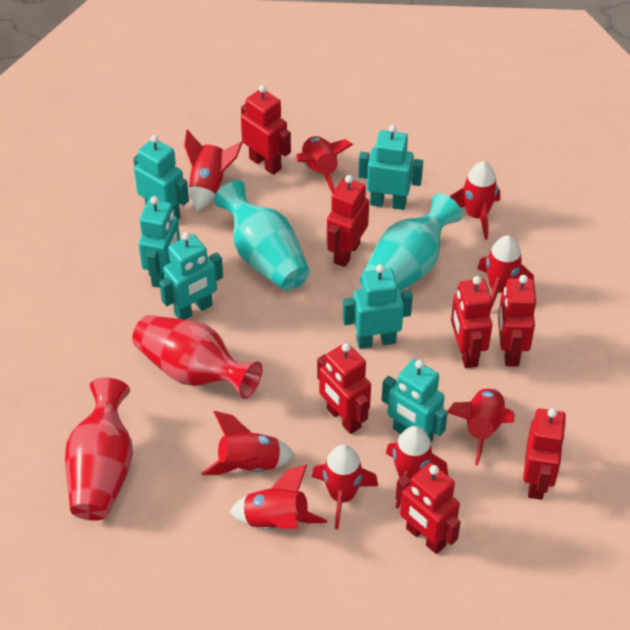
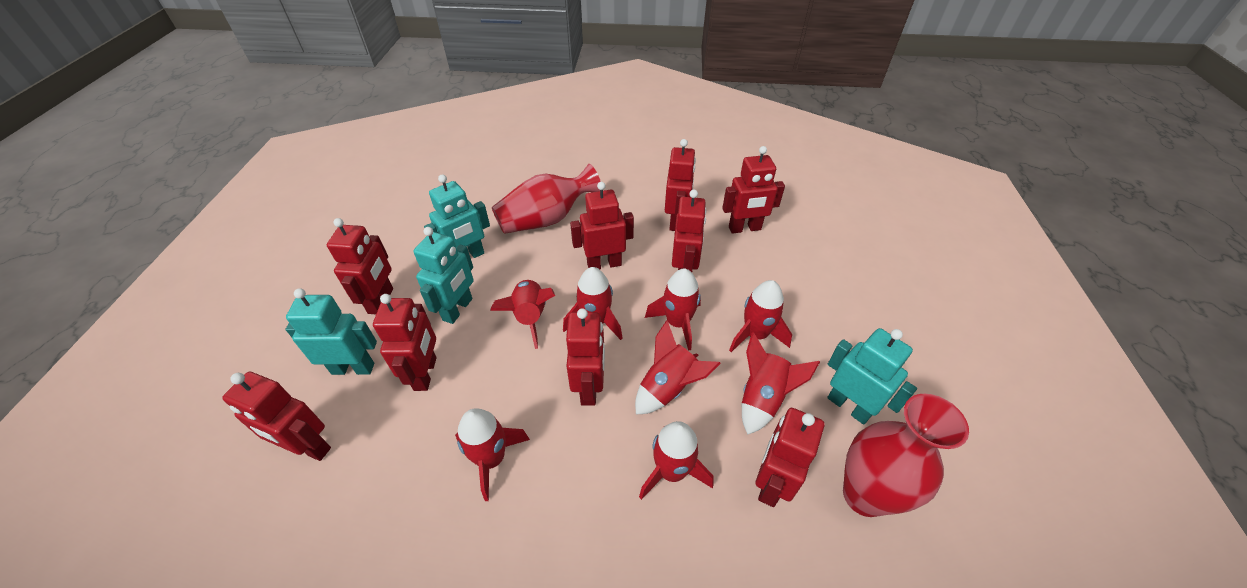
red robot: [241,85,291,175] [317,343,371,434] [327,175,369,267] [396,462,461,554] [451,276,492,368] [498,275,536,366] [523,408,567,500] = 7 -> [222,372,331,461] [327,218,393,314] [373,294,436,391] [566,308,605,406] [570,182,634,269] [665,139,696,231] [672,189,707,272] [722,146,785,234] [756,408,824,507] = 9
red rocket: [184,129,243,211] [201,411,295,475] [230,465,327,529] [296,136,353,193] [312,444,378,529] [386,426,448,509] [448,387,515,465] [449,161,500,240] [477,235,534,312] = 9 -> [455,408,530,501] [490,280,555,349] [563,267,623,340] [635,320,721,415] [639,421,714,500] [645,268,701,351] [729,280,792,352] [742,333,820,435] = 8
turquoise robot: [133,135,189,220] [138,196,180,288] [159,232,223,320] [343,264,413,349] [358,125,423,210] [382,359,448,442] = 6 -> [285,288,377,375] [413,227,474,324] [424,175,490,258] [827,328,917,425] = 4
turquoise vase: [214,180,310,291] [360,193,463,291] = 2 -> none = 0

